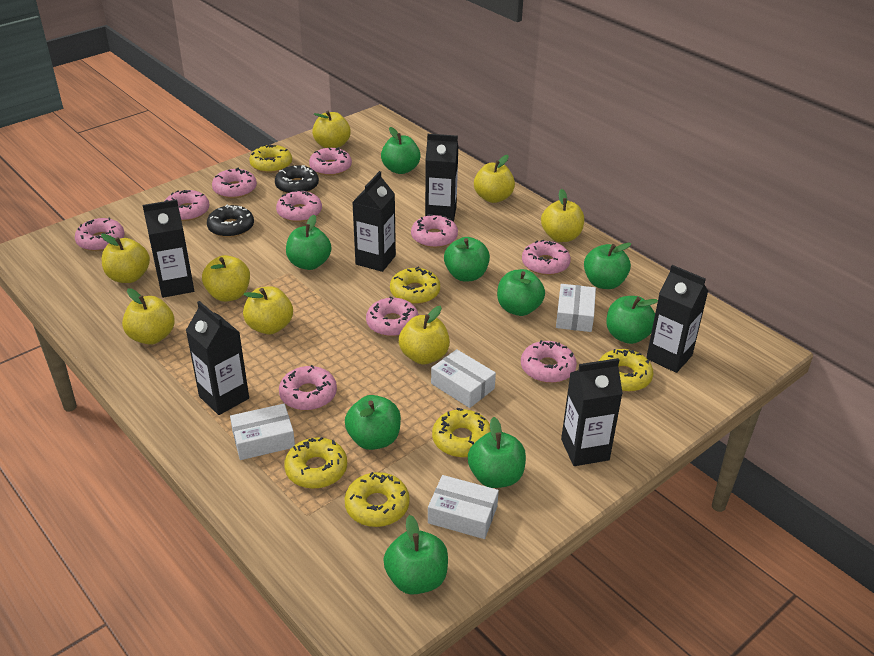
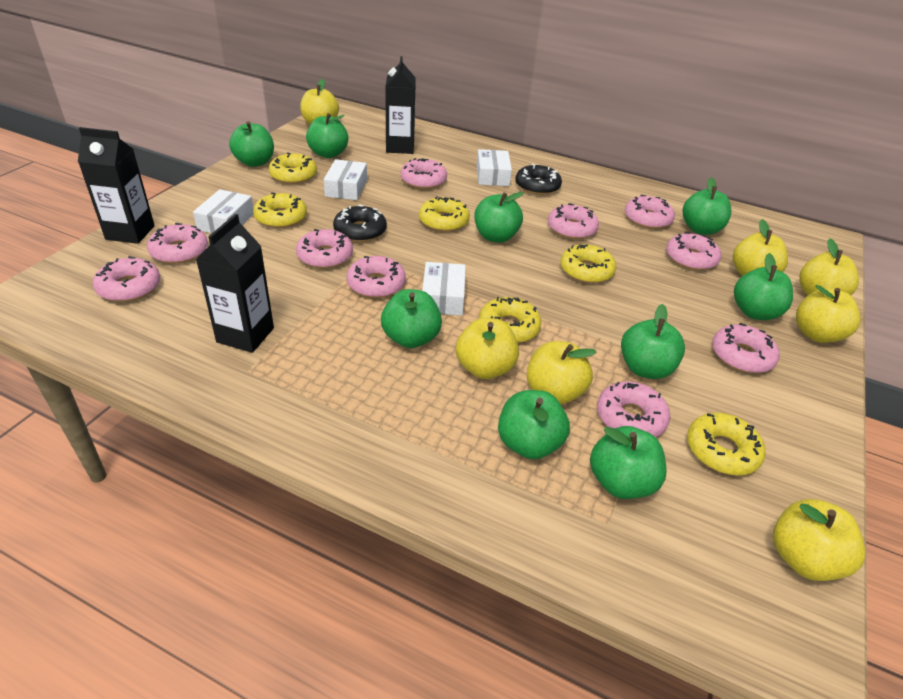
black carton: [143,199,194,298] [186,301,249,415] [352,171,396,272] [425,134,458,222] [561,358,623,466] [646,265,708,373] = 6 -> [78,127,155,244] [196,214,274,353] [385,56,416,154] = 3
yellow apple: [101,234,150,283] [122,288,175,345] [202,255,250,302] [243,286,293,334] [312,111,351,148] [399,306,450,365] [474,155,515,203] [541,189,584,242] = 8 -> [300,79,339,125] [456,318,519,379] [527,341,596,404] [733,219,788,276] [773,499,866,581] [796,285,861,343] [799,238,859,295] = 7

